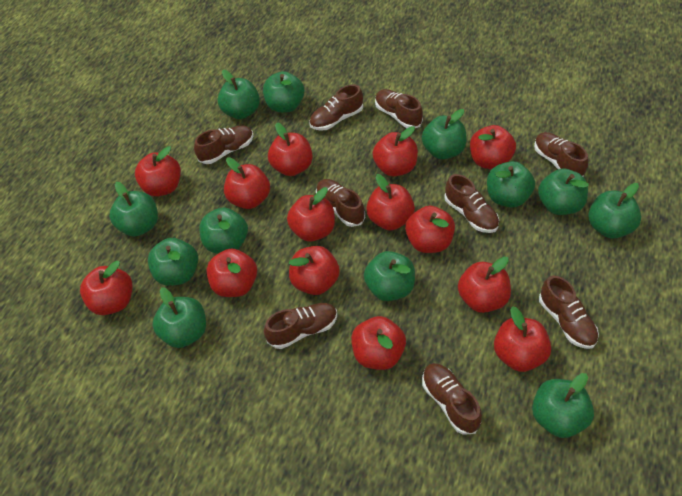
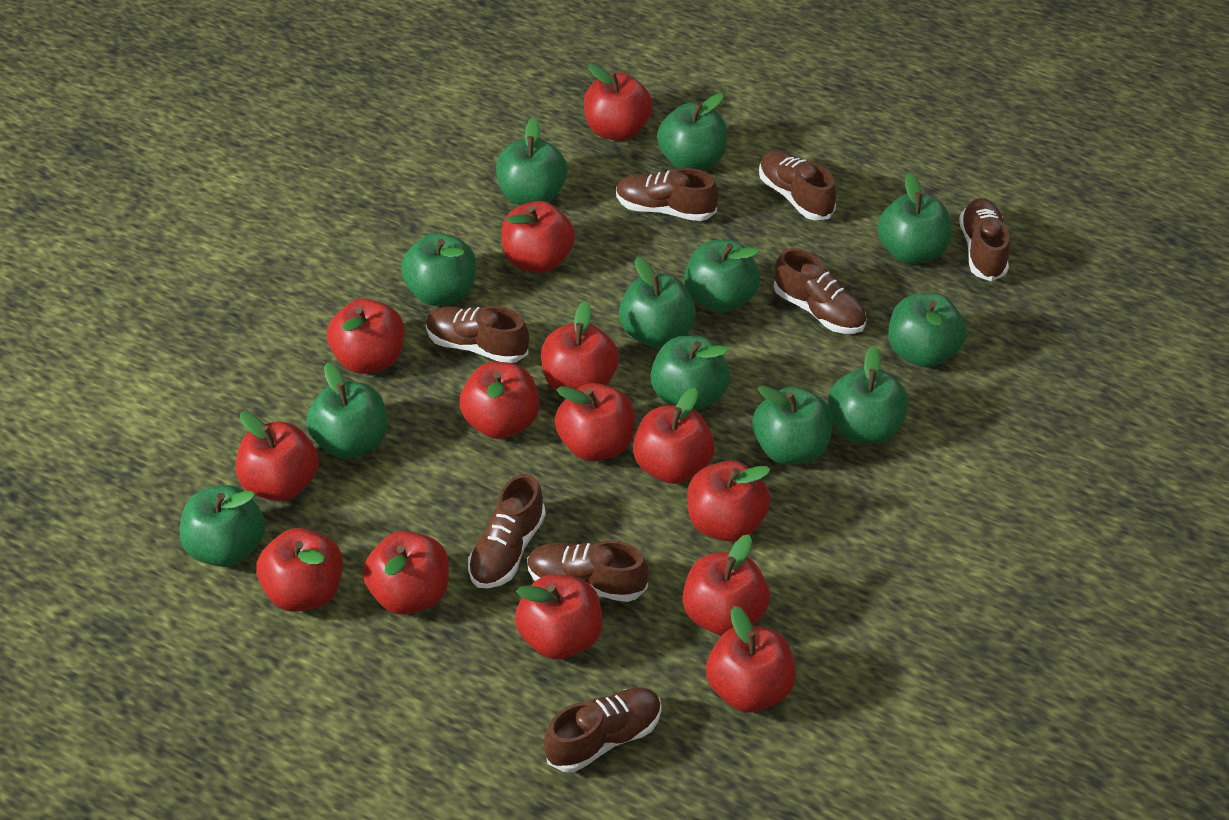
brown shoe: [194,125,253,164] [264,303,337,349] [309,85,363,131] [316,179,365,227] [375,89,423,128] [422,363,482,435] [444,174,499,233] [534,132,588,176] [539,276,599,349] = 9 -> [426,306,529,363] [468,474,546,588] [527,540,648,602] [544,687,662,772] [616,168,718,221] [759,150,836,220] [774,248,866,334] [959,198,1010,281] = 8

